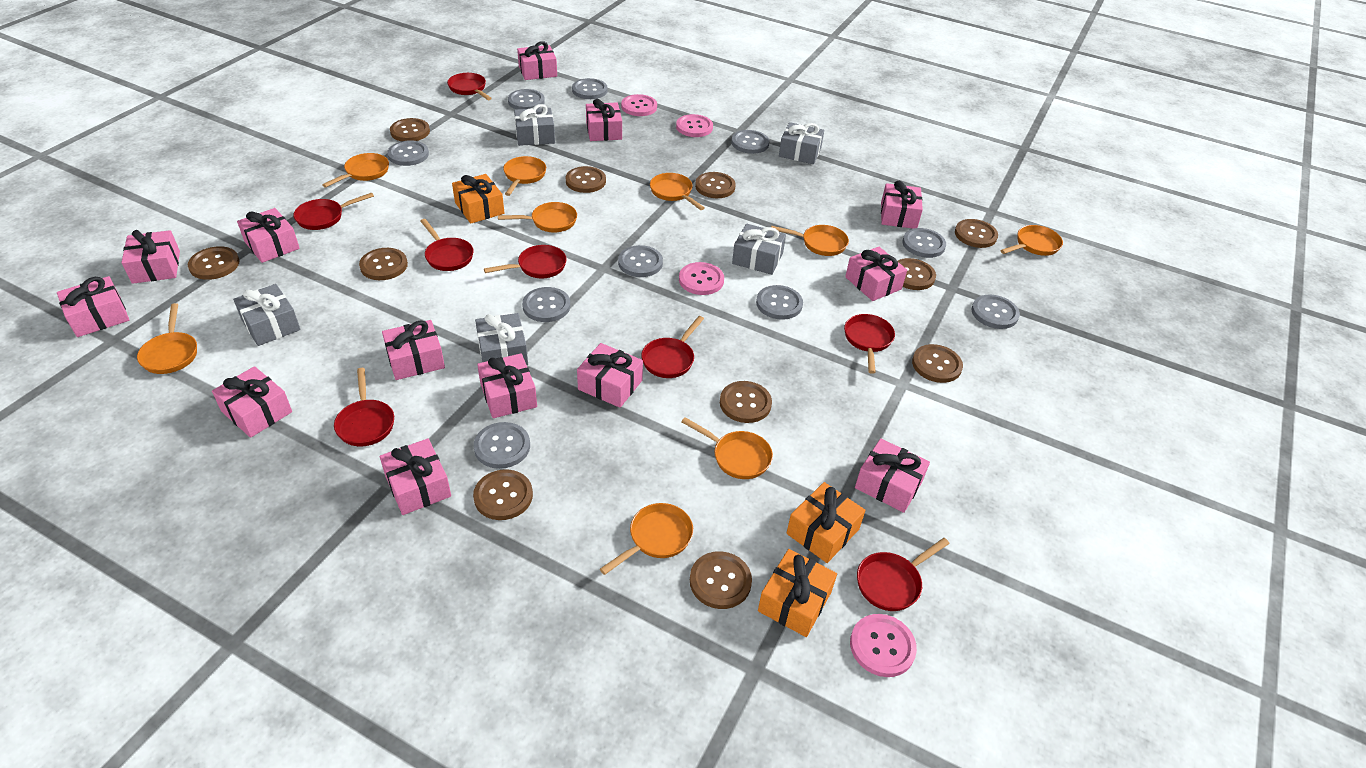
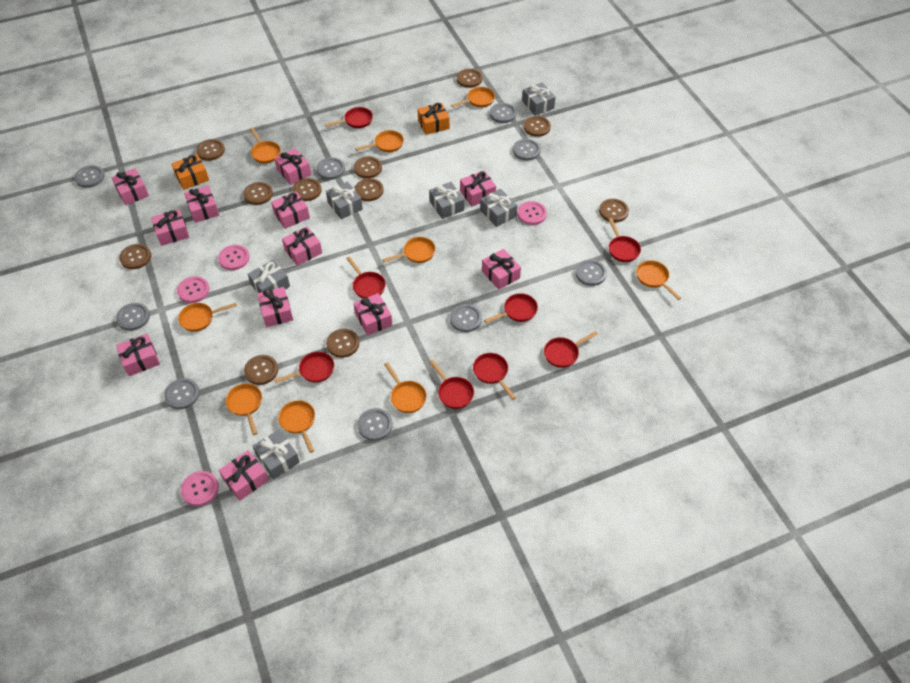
grey button: [387,140,429,166] [474,422,530,469] [508,89,545,109] [522,287,570,322] [572,78,607,99] [618,245,663,277] [732,130,769,154] [756,285,803,320] [903,228,946,258] [971,295,1020,329] = 10 -> [74,165,105,188] [116,303,150,331] [164,378,200,409] [317,157,345,180] [357,408,393,441] [450,304,482,332] [490,103,516,123] [513,139,541,161] [575,260,607,286] = 9
grey gift: [233,284,300,346] [475,313,528,365] [514,104,555,146] [732,224,786,275] [779,122,824,164] = 5 -> [248,260,290,293] [253,429,300,479] [326,181,363,219] [429,182,464,219] [480,189,517,227] [522,83,556,116] = 6
orange gift: [452,174,504,224] [758,549,837,637] [787,482,865,563] = 3 -> [171,154,209,190] [417,103,450,135] = 2
pink gift: [57,276,129,337] [121,230,180,284] [212,366,292,438] [237,208,300,263] [380,438,451,515] [382,320,445,380] [477,353,537,418] [517,41,557,80] [577,343,643,408] [586,99,622,141] [845,247,907,301] [855,438,930,513] [881,181,923,229] = 13 -> [111,168,149,205] [116,334,160,376] [151,209,189,246] [184,186,219,223] [219,450,269,501] [257,287,293,327] [271,191,310,229] [274,148,311,185] [282,226,322,266] [353,293,392,336] [460,171,496,207] [482,249,521,290] = 12

